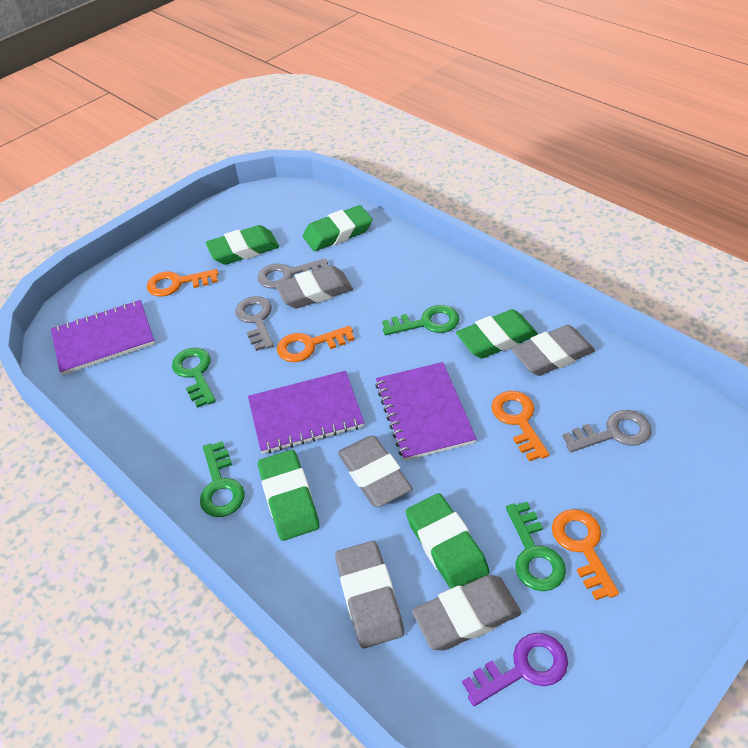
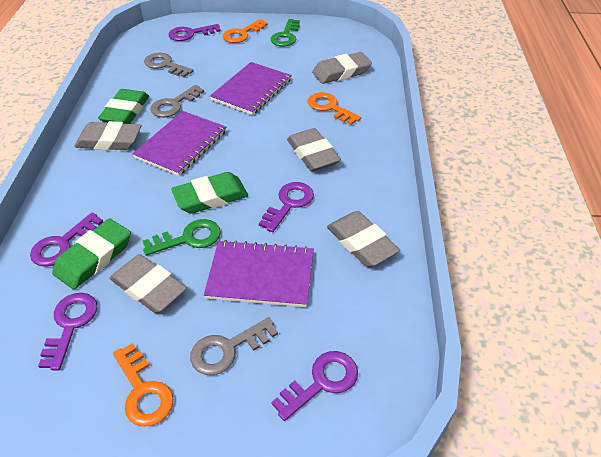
green eraser: [206,225,279,265] [258,450,320,541] [303,205,373,251] [406,493,490,589] [456,309,538,359] = 5 -> [52,218,131,289] [98,89,149,124] [171,172,248,214] = 3
green key: [172,348,216,408] [200,441,245,517] [382,305,459,335] [506,502,566,591] = 4 -> [143,219,221,256] [271,19,300,46] = 2
orange key: [147,269,218,297] [277,326,355,362] [491,391,549,461] [552,509,619,600] = 4 -> [113,343,174,427] [223,19,268,43] [308,92,361,125] = 3
purple key: [462,633,568,706] = 1 -> [30,212,103,266] [38,293,98,370] [168,24,221,41] [259,182,314,232] [271,351,358,421] = 5

